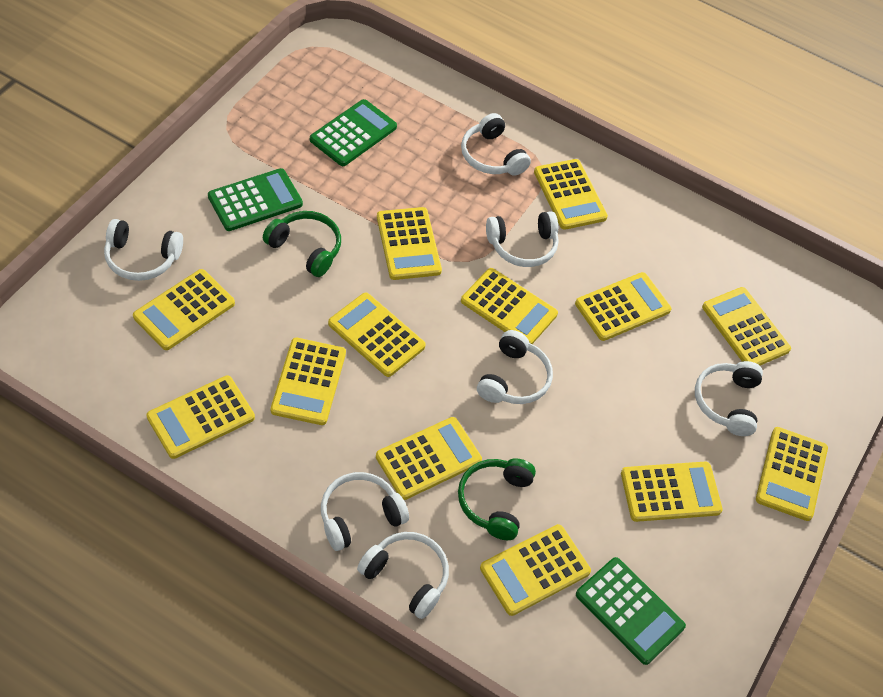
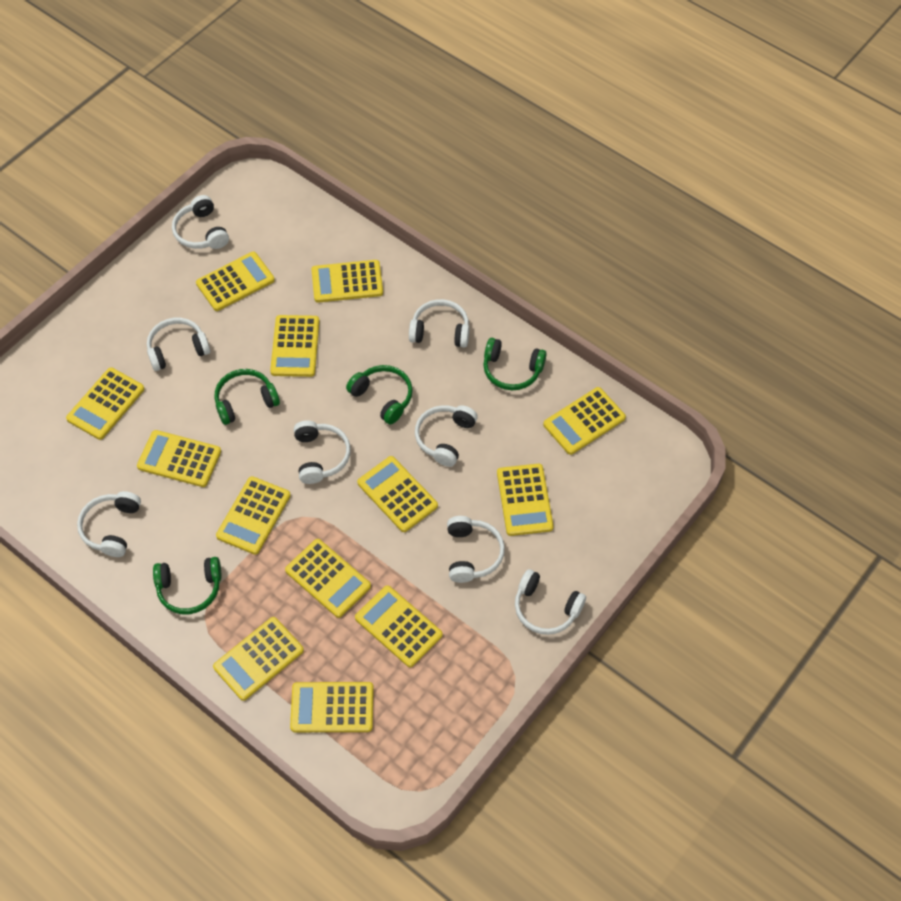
green calculator: [208,168,303,231] [310,99,397,166] [576,557,686,665] = 3 -> none = 0
green headphones: [263,211,341,277] [458,458,536,540] = 2 -> [153,557,221,614] [214,369,280,425] [346,365,413,424] [483,338,547,390] = 4
white headphones: [104,219,183,281] [321,472,409,551] [357,532,449,619] [461,113,531,175] [477,330,553,404] [486,211,559,267] [695,361,763,436] = 7 -> [77,491,141,557] [147,318,210,371] [172,195,229,249] [294,420,351,484] [409,299,469,348] [415,405,478,467] [447,516,505,583] [515,569,586,635] = 8

